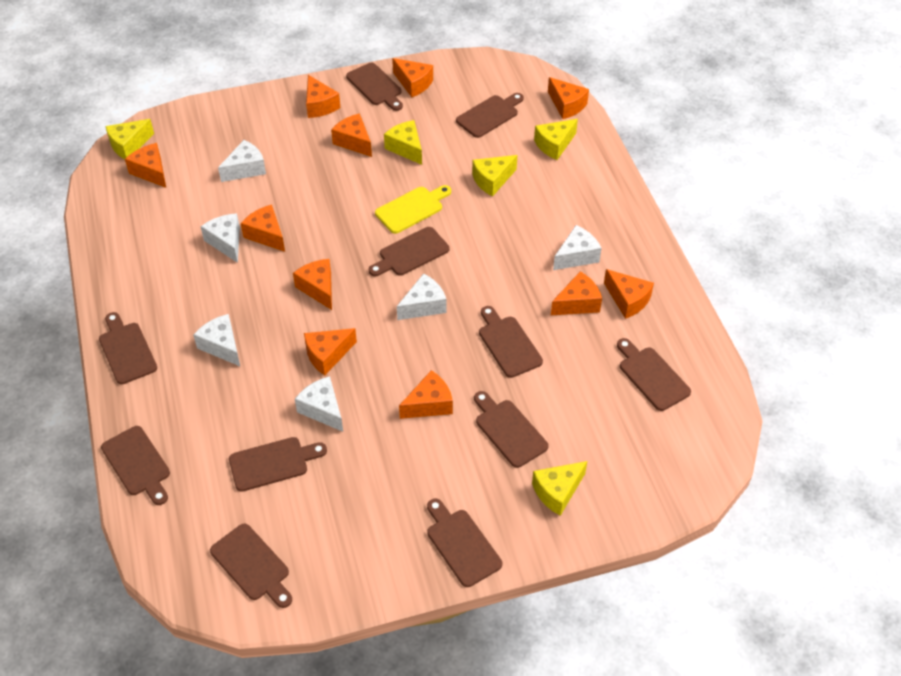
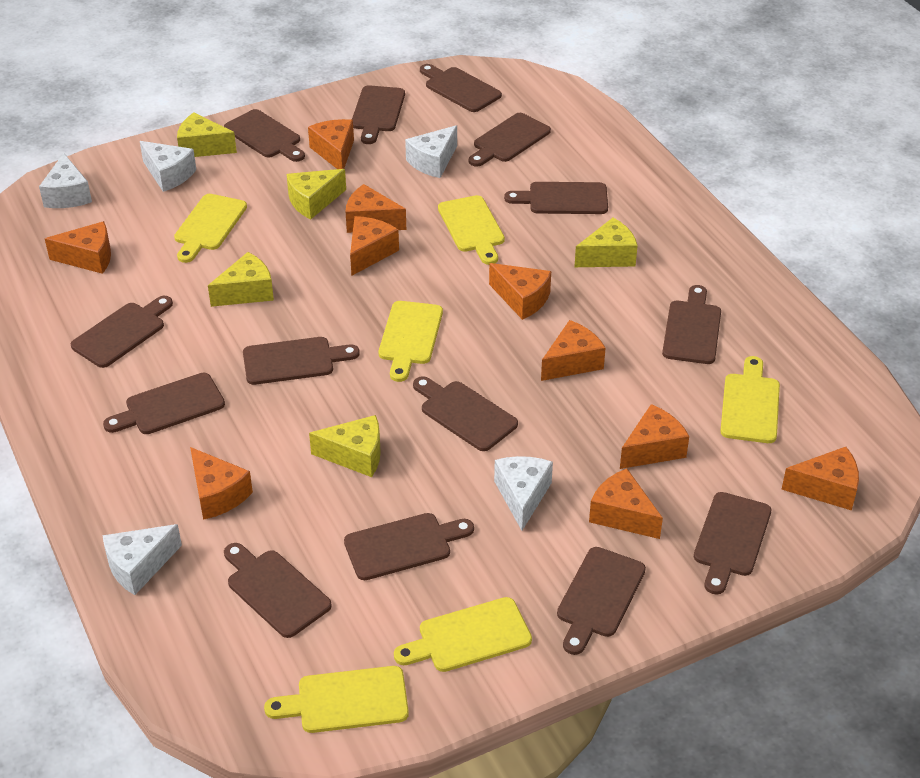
brown cutting board: [99,312,157,384] [101,426,170,505] [210,524,292,608] [229,437,327,492] [346,63,403,111] [369,227,449,276] [427,499,502,587] [456,93,524,138] [474,391,549,468] [479,306,543,378] [617,338,691,411] = 11 -> [71,296,173,368] [103,373,225,434] [224,109,305,162] [224,543,332,638] [243,337,360,385] [344,513,474,580] [352,85,405,144] [413,376,518,451] [420,64,502,112] [469,113,551,167] [504,182,608,214] [557,547,646,655] [662,285,721,364] [694,492,771,594] = 14
orange cheese: [125,143,166,188] [241,205,285,252] [293,259,332,310] [304,328,357,375] [306,75,341,118] [331,113,372,157] [392,58,433,97] [399,370,453,419] [548,77,589,119] [551,271,602,315] [604,269,654,319] = 11 -> [45,221,111,274] [190,447,253,520] [308,119,354,169] [346,184,406,233] [350,216,399,276] [489,263,551,320] [541,320,606,381] [589,469,663,539] [620,404,689,469] [782,447,859,511] = 10
white cheese: [193,314,240,366] [200,213,240,263] [218,140,266,182] [295,376,343,432] [397,273,446,320] [553,225,602,270] = 6 -> [39,153,92,208] [102,524,182,595] [140,141,196,192] [405,125,457,178] [494,456,553,531] = 5
yellow cutting board: [375,185,451,234] = 1 -> [174,194,247,263] [264,666,409,733] [379,301,443,382] [394,597,532,672] [438,195,505,265] [720,356,780,443] = 6

